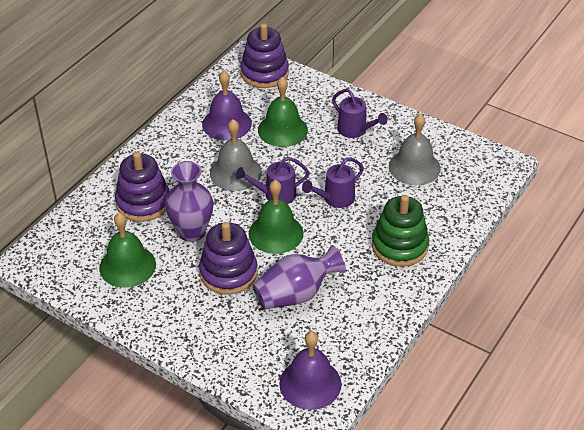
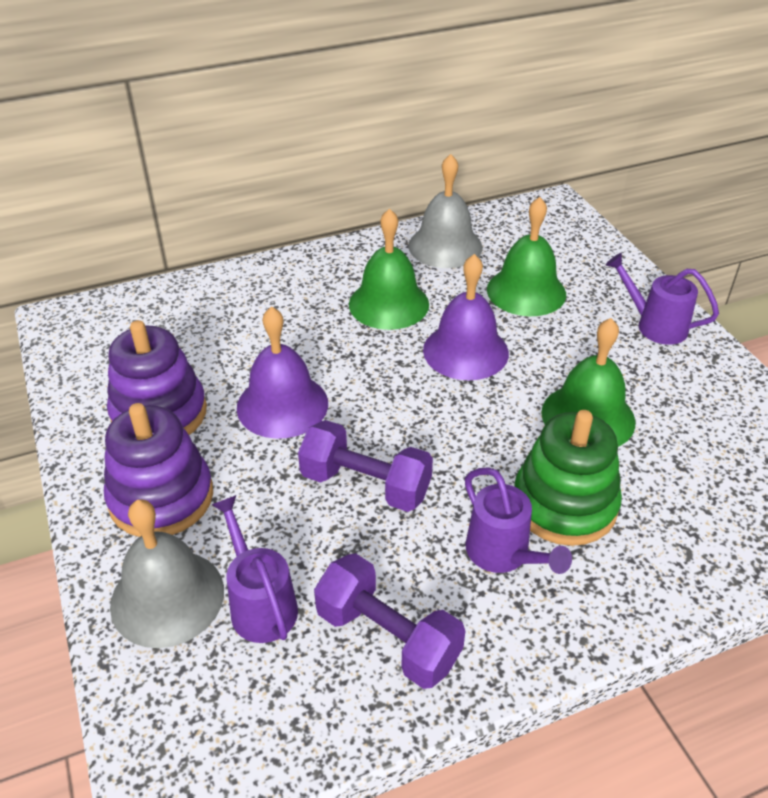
purple dumbbell: none = 0 -> [298,420,433,512] [314,553,465,689] = 2
purple stacking toy: [115,152,170,222] [199,222,258,295] [240,23,289,88] = 3 -> [104,403,213,537] [107,320,207,435] = 2
purple vase: [165,161,213,242] [253,245,346,309] = 2 -> none = 0

